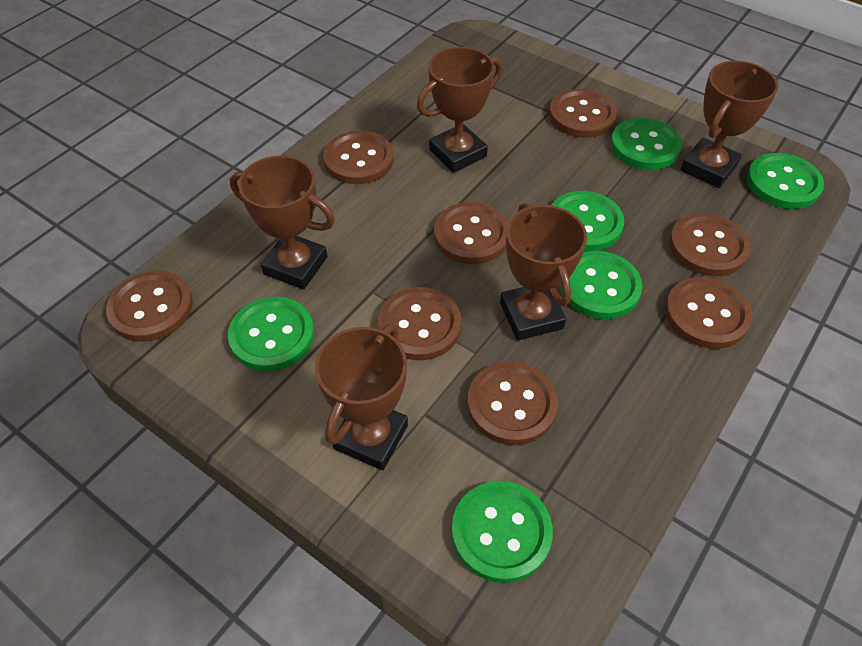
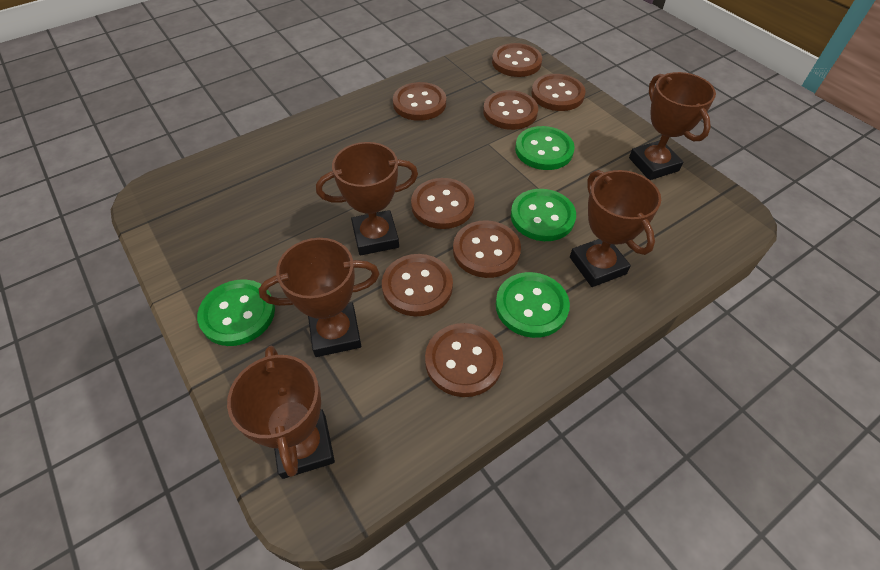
green button: [228,297,314,371] [452,481,553,583] [551,191,624,252] [560,251,642,319] [611,118,682,170] [747,153,824,209] = 6 -> [197,279,275,346] [496,272,570,338] [511,189,576,241] [515,126,575,170] = 4

